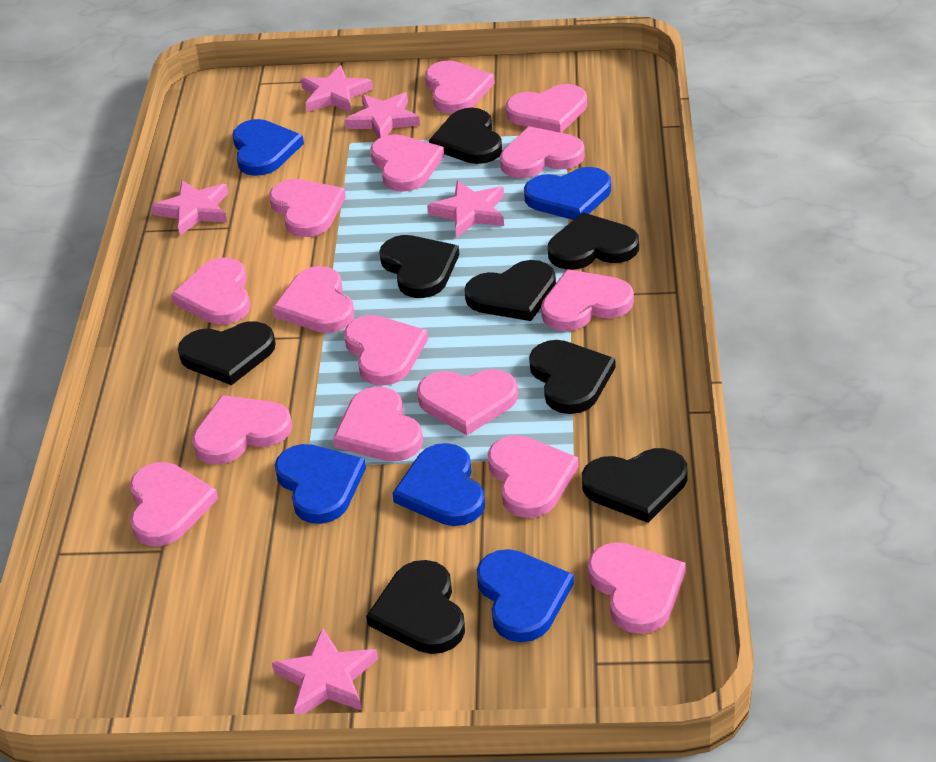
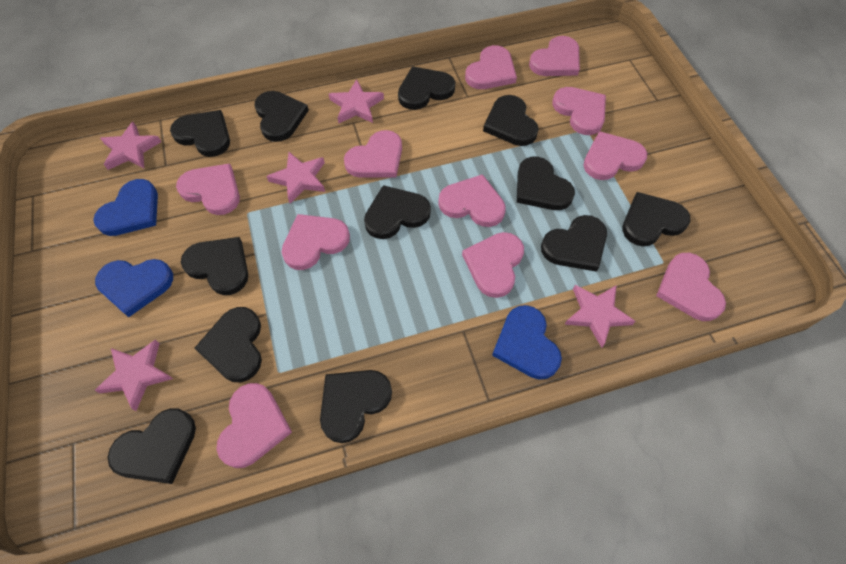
black heart: [178,321,276,385] [366,560,465,654] [379,235,459,298] [429,108,502,164] [464,260,556,321] [529,340,616,414] [548,212,639,270] [582,448,688,523] = 8 -> [108,408,196,484] [170,110,230,157] [181,237,248,295] [195,307,262,382] [255,91,309,142] [320,370,392,443] [364,185,431,239] [398,66,455,110] [483,95,539,146] [517,156,575,210] [541,215,607,272] [622,192,690,247] = 12
blue heart: [232,119,304,176] [275,444,366,524] [392,443,485,526] [476,549,574,642] [524,167,611,220] = 5 -> [93,179,158,236] [95,259,173,317] [492,305,562,380] = 3
pink heart: [130,462,218,546] [171,257,250,324] [192,395,292,464] [269,179,346,237] [272,266,355,333] [333,387,423,462] [344,315,428,386] [370,134,444,192] [417,369,518,435] [425,61,495,114] [488,435,579,518] [500,126,585,178] [505,84,587,133] [541,269,634,331] [588,542,686,634] = 15 -> [176,163,240,215] [216,383,292,468] [282,214,350,270] [344,130,402,178] [438,174,506,227] [462,232,524,298] [465,45,517,89] [529,36,580,76] [552,87,606,135] [583,131,647,180] [656,253,726,321] = 11

